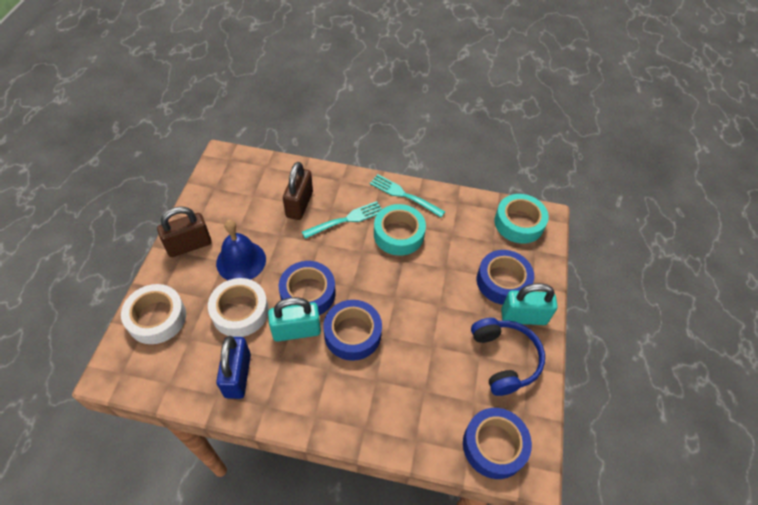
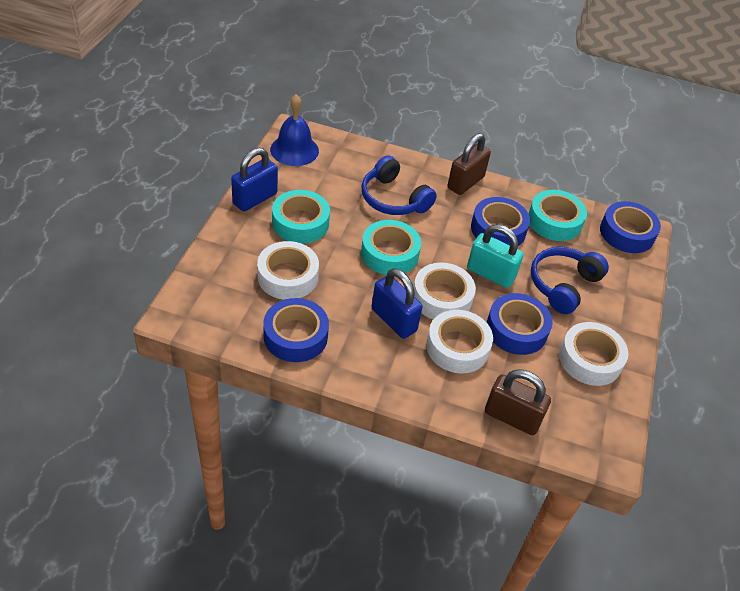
blue headphones: [471,318,545,396] = 1 -> [361,155,437,215] [531,247,609,314] = 2
blue padlock: [216,336,251,399] = 1 -> [231,148,278,212] [371,268,423,339] = 2
turquoise fork: [302,201,382,239] [370,174,445,217] = 2 -> none = 0
turquoise padlock: [268,297,321,342] [501,283,557,325] = 2 -> [467,224,524,288] = 1
turquoise tape: [374,204,426,256] [494,194,549,244] = 2 -> [272,190,330,244] [361,220,421,275] [529,190,587,241] = 3
white tape: [121,284,186,344] [208,278,269,337] = 2 -> [257,241,319,300] [414,262,476,320] [426,310,493,374] [559,322,628,386] = 4

